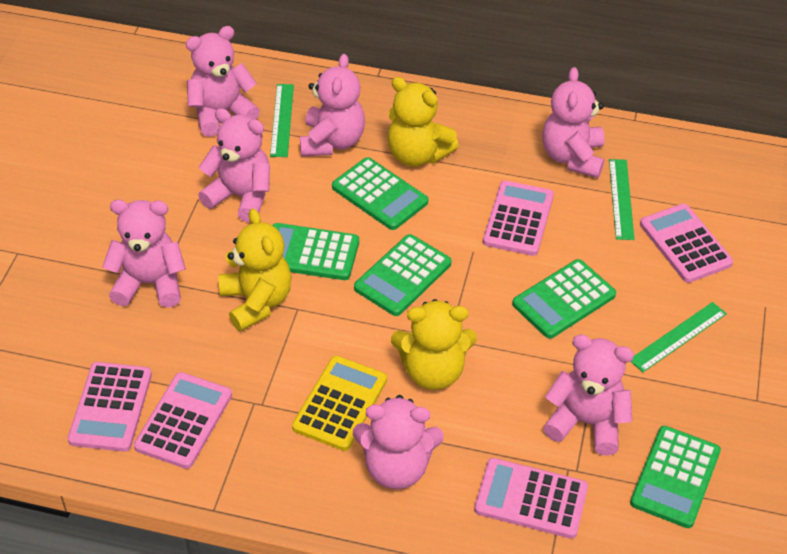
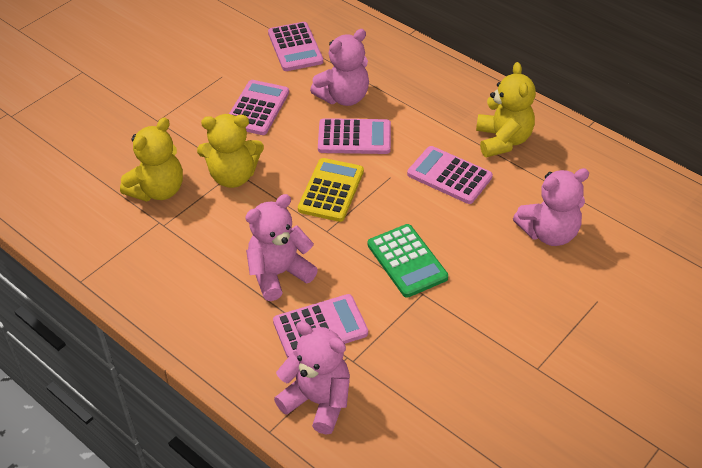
green calculator: [272,223,359,280] [332,157,428,230] [354,234,452,316] [512,259,616,339] [630,426,721,528] = 5 -> [368,224,448,298] = 1
green ruler: [270,84,294,157] [609,159,634,240] [630,302,727,372] = 3 -> none = 0
pink teddy bear: [102,200,186,308] [186,26,260,137] [198,108,270,222] [300,54,365,157] [353,395,444,489] [542,67,605,178] [543,335,634,456] = 7 -> [245,194,318,301] [274,321,350,435] [310,29,369,106] [513,168,589,246] = 4

